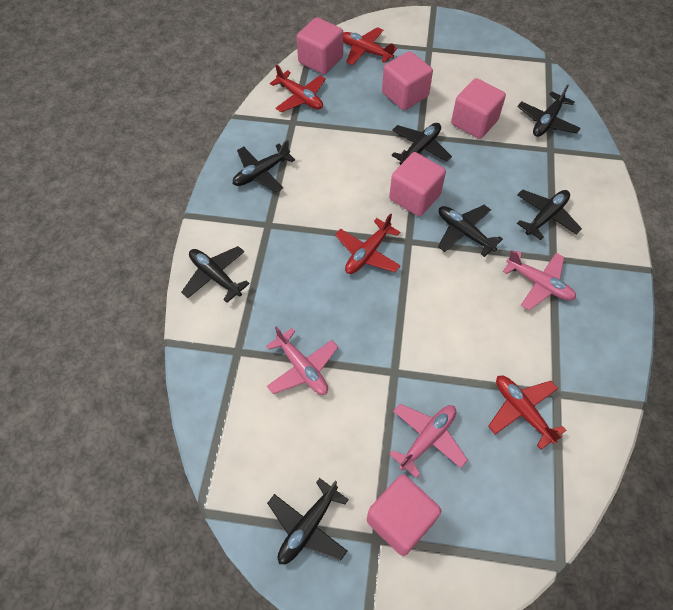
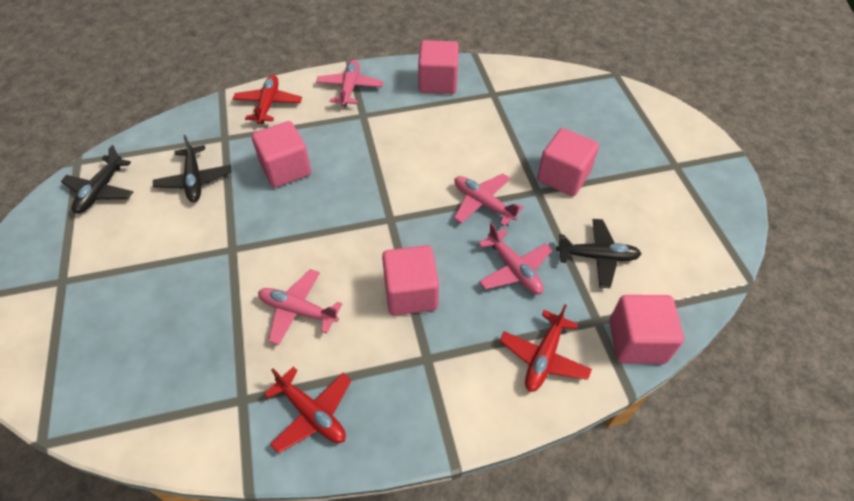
black plane: [181,246,250,303] [233,140,295,192] [267,478,349,564] [391,123,452,165] [438,205,503,257] [517,84,581,137] [517,189,582,240] = 7 -> [60,145,133,214] [153,135,231,202] [556,219,641,288] = 3
pink plane: [266,326,338,395] [389,404,468,478] [503,250,576,310] = 3 -> [258,269,342,345] [316,60,383,106] [454,174,524,226] [478,223,552,294] = 4
red plane: [270,64,326,112] [335,213,401,274] [343,27,397,65] [488,376,566,450] = 4 -> [233,75,302,124] [264,366,352,454] [499,304,592,392] = 3

